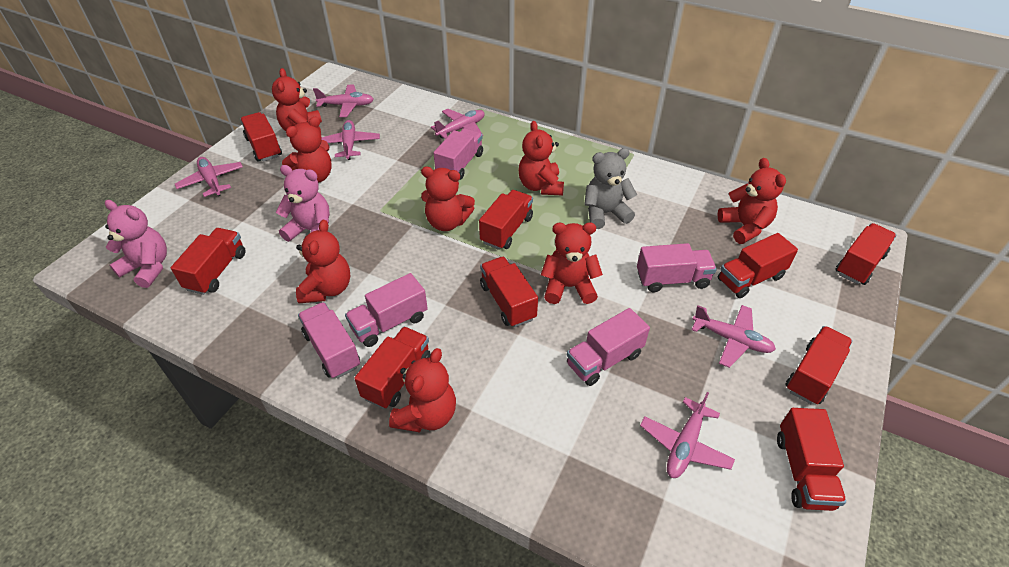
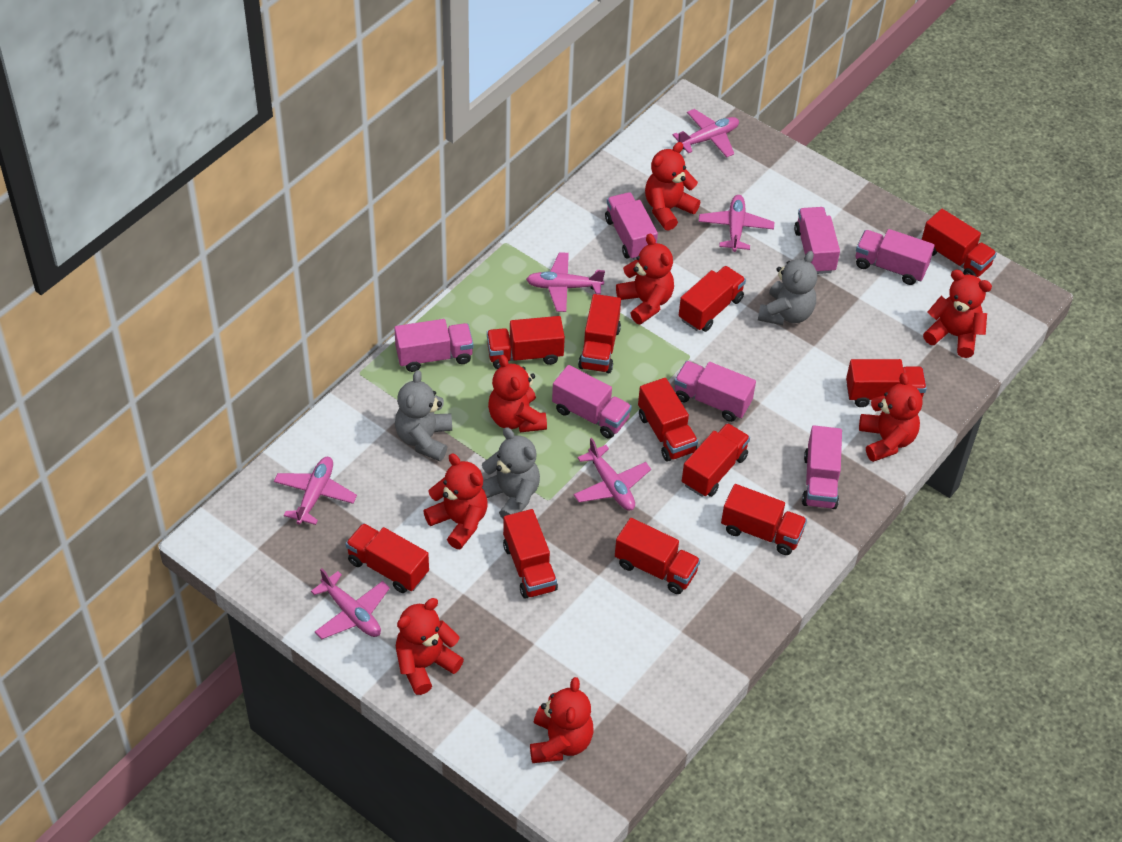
grey teddy bear: [584,148,637,229] = 1 -> [395,370,452,461] [482,427,540,520] [758,251,817,325] = 3
pink teddy bear: [105,200,167,288] [276,165,330,242] = 2 -> none = 0
pink truck: [298,302,360,378] [345,273,428,347] [433,128,483,180] [567,308,650,386] [637,243,717,292] = 5 -> [394,319,473,372] [552,365,632,439] [605,192,658,260] [674,361,756,422] [794,207,840,274] [802,426,842,509] [856,229,935,285] = 7
red truck: [171,228,245,295] [240,112,282,162] [354,327,431,409] [479,190,533,250] [480,257,538,327] [718,233,798,298] [777,408,846,511] [785,326,853,404] [836,223,896,285] = 9 -> [345,523,429,593] [487,316,565,369] [503,509,558,599] [578,294,621,373] [615,518,700,594] [638,378,698,462] [679,266,746,332] [682,423,750,497] [721,484,807,555] [846,359,927,407] [922,209,997,277] = 11

